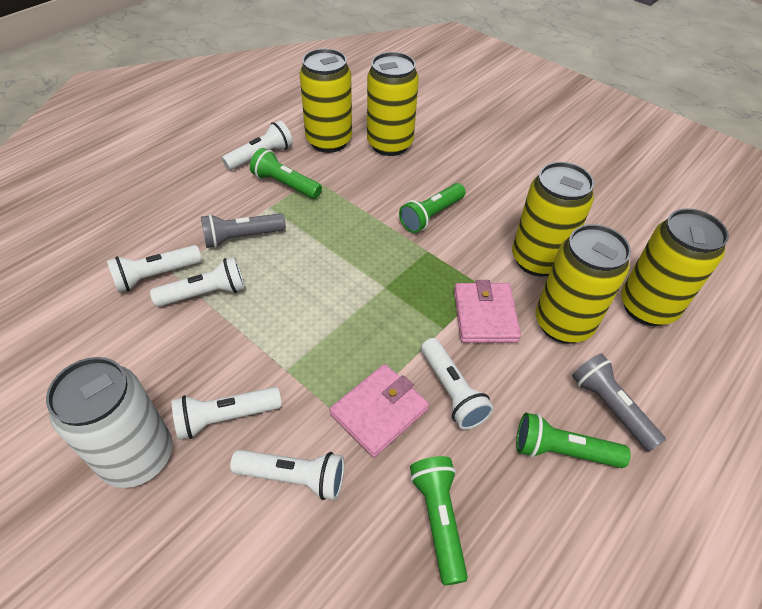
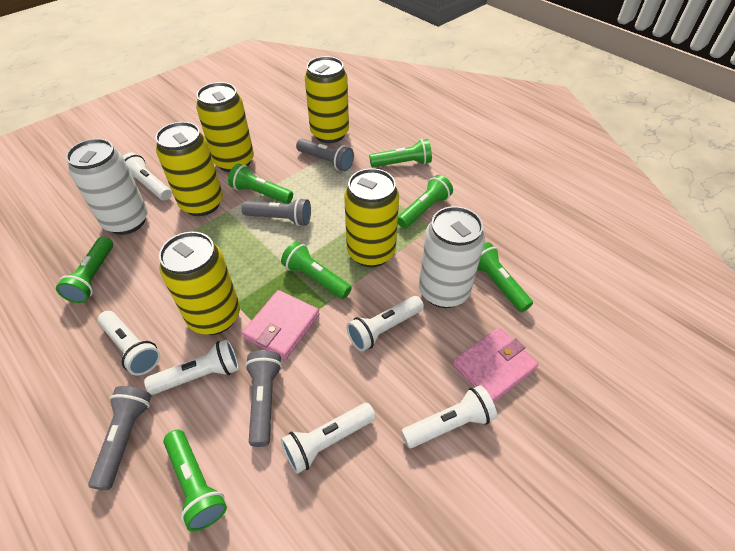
green flashlight: [250,148,322,199] [399,183,466,233] [410,456,468,585] [516,413,631,468] = 4 -> [56,237,113,303] [163,430,227,531] [228,164,293,204] [281,241,352,299] [369,139,432,167] [398,175,453,228] [477,242,533,312] = 7
grey flashlight: [201,213,286,248] [572,353,666,452] = 2 -> [88,386,151,490] [241,198,311,226] [245,350,282,447] [296,139,354,171] = 4
white can: [46,357,173,488] = 1 -> [66,138,148,235] [419,206,485,308] = 2

